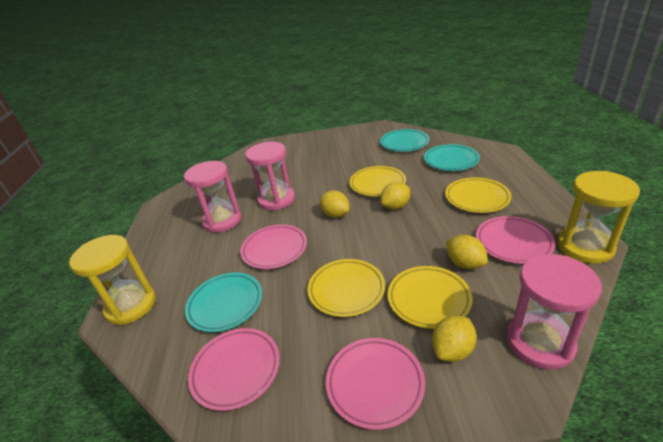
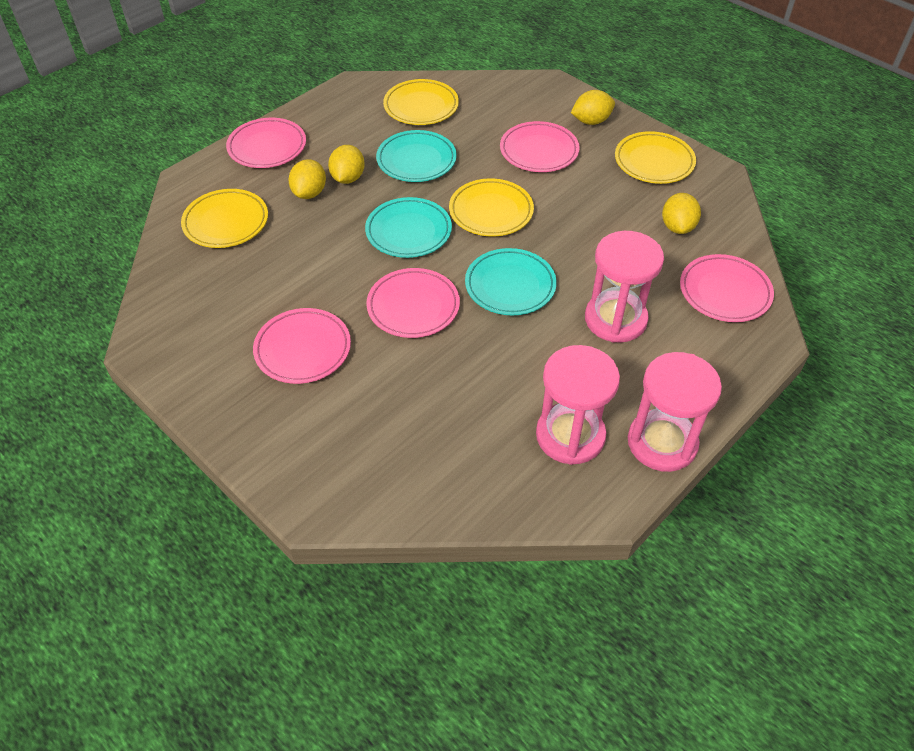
pink plate: [188,328,280,411] [240,224,307,269] [326,338,425,430] [476,216,555,264] = 4 -> [226,118,306,168] [253,308,351,384] [366,268,460,338] [500,121,580,172] [680,254,774,322] = 5
yellow hourglass: [69,235,156,325] [557,171,640,264] = 2 -> none = 0

